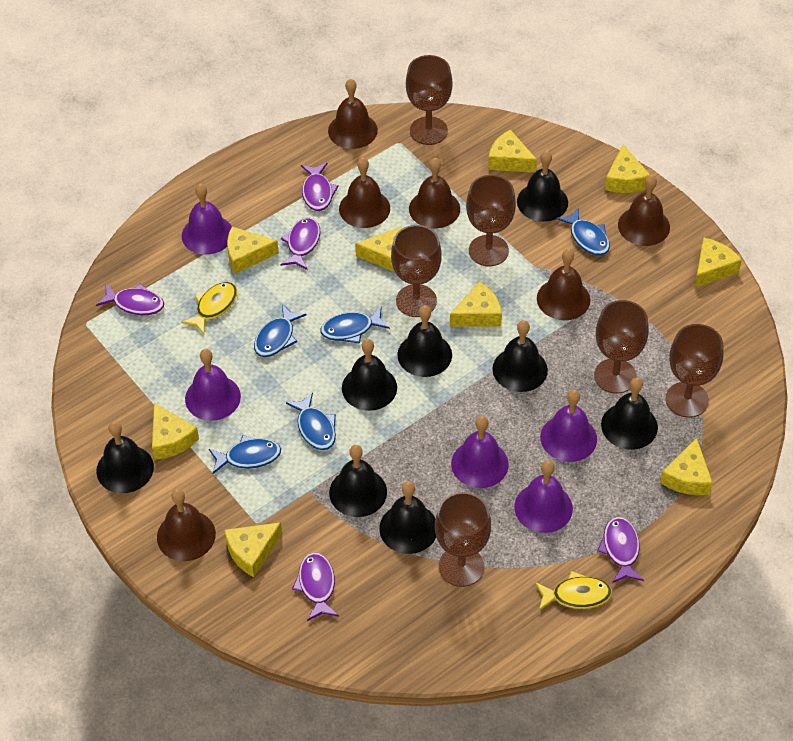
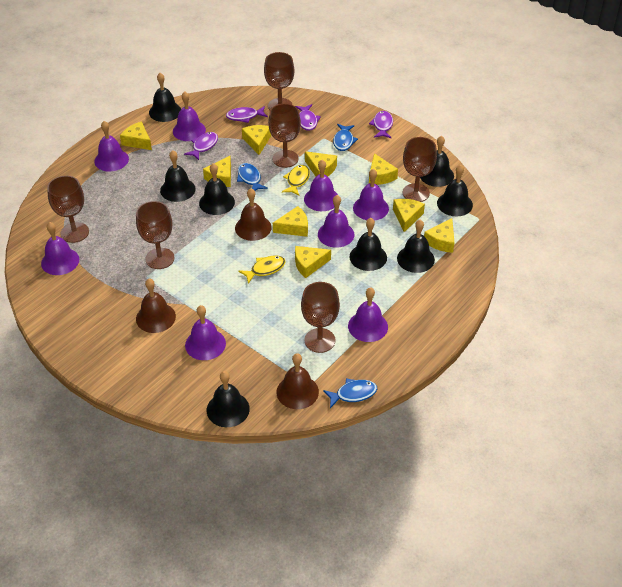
blue fish: [209,435,281,474] [254,304,307,357] [286,392,336,450] [320,307,390,344] [556,207,610,256] = 5 -> [237,163,268,191] [323,379,377,408] [333,124,358,151] = 3
brown bell: [157,489,216,561] [328,79,378,149] [339,157,390,228] [409,158,460,228] [537,249,590,320] [618,175,670,246] = 6 -> [136,279,176,333] [235,188,272,241] [276,353,319,409] = 3
purple bell: [182,184,232,255] [185,349,241,421] [451,416,509,488] [514,460,573,533] [540,390,597,462] = 5 -> [41,222,79,275] [94,121,129,171] [173,92,206,141] [185,305,226,360] [304,160,338,211] [318,195,355,248] [348,287,388,342] [353,169,389,221] = 8
purple fish: [96,284,164,315] [280,217,320,270] [292,553,339,621] [301,163,339,211] [597,517,644,583] = 5 -> [184,132,218,160] [226,106,268,123] [295,104,321,131] [369,111,393,138] = 4

